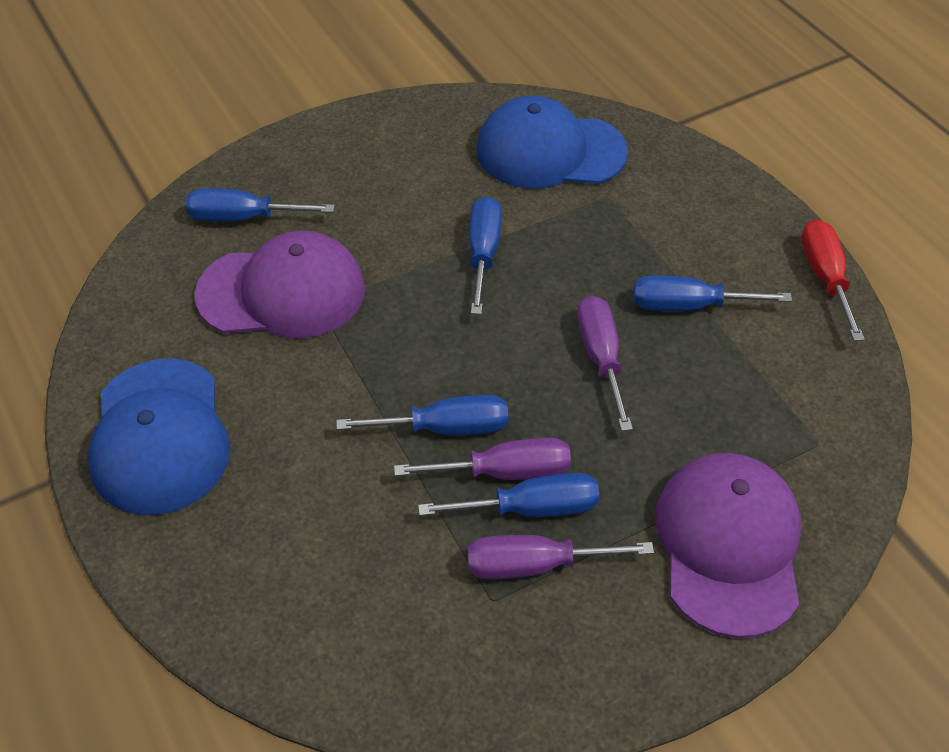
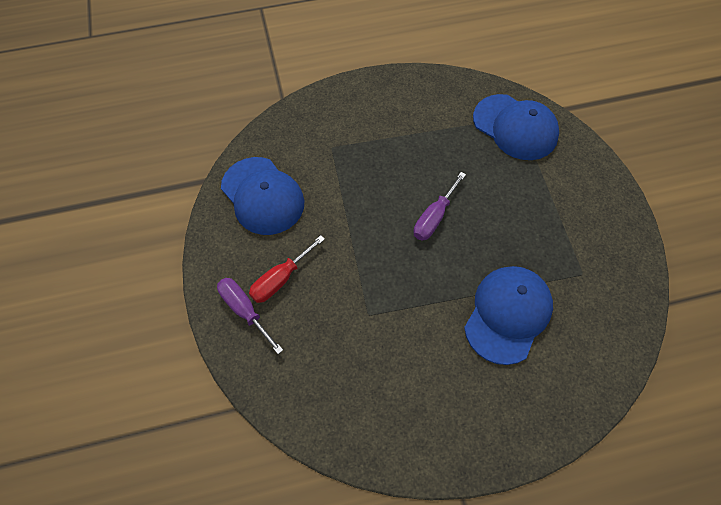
blue cap: [88,358,230,515] [476,96,628,189] = 2 -> [221,157,304,235] [464,266,553,365] [473,94,559,160] = 3
blue screwdriver: [185,188,335,221] [336,395,508,435] [418,473,599,517] [469,196,502,315] [633,276,792,311] = 5 -> none = 0
purple cap: [194,231,365,339] [655,453,801,638] = 2 -> none = 0
purple screwdriver: [394,438,571,480] [467,535,654,579] [577,295,633,431] = 3 -> [217,278,283,354] [413,172,466,241] = 2

